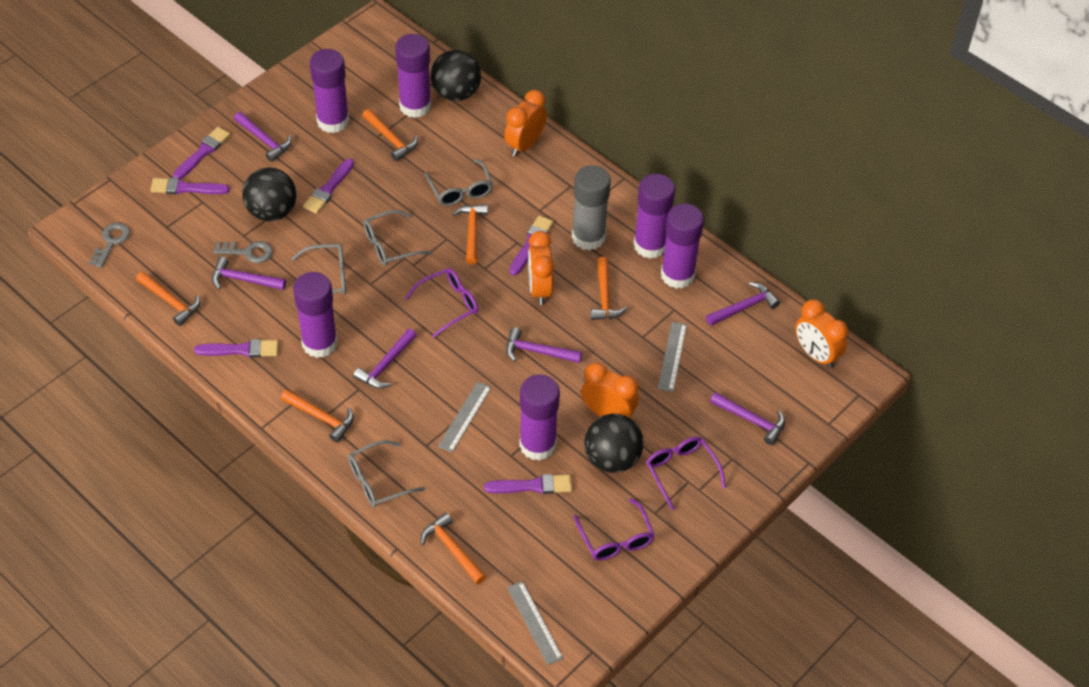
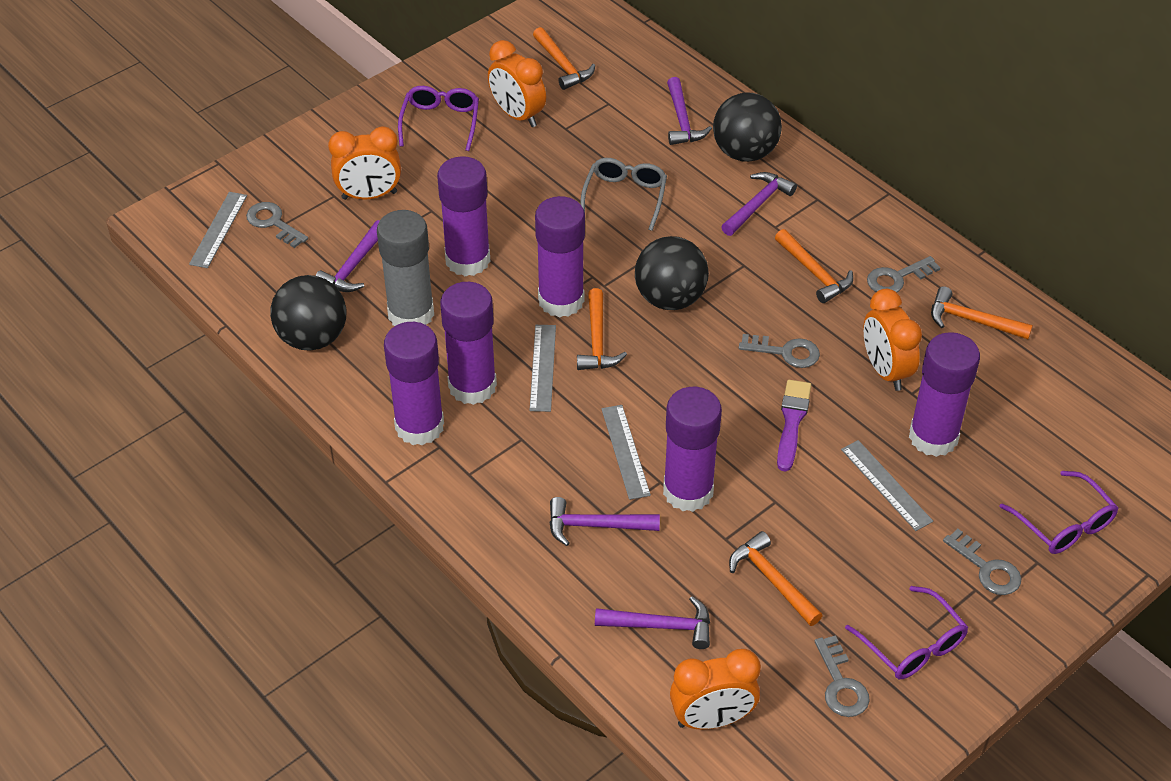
grey glasses: [292,244,346,302] [348,440,425,507] [363,210,432,266] [425,159,493,206] = 4 -> [580,158,667,231] = 1
grey key: [89,223,130,268] [213,241,272,263] = 2 -> [246,202,308,248] [739,334,820,368] [815,635,870,717] [867,256,940,293] [943,529,1021,595] = 5
grey ruler: [438,381,492,452] [507,581,563,665] [658,322,687,392] = 3 -> [189,192,247,268] [530,325,556,412] [602,405,651,500] [841,440,933,531] = 4
orange hammer: [136,272,200,326] [281,389,354,443] [362,109,418,161] [421,513,486,584] [453,204,488,264] [591,257,627,320] = 6 -> [533,27,595,90] [577,288,627,370] [729,531,823,626] [775,229,853,303] [931,286,1033,339] = 5
purple brush: [150,178,230,194] [173,127,230,180] [194,339,278,357] [303,159,354,214] [484,474,572,494] [509,215,554,276] = 6 -> [777,380,811,471] = 1
purple hammer: [212,257,286,290] [234,112,291,162] [353,329,417,389] [506,327,582,363] [706,282,780,326] [710,392,785,445] = 6 -> [315,220,380,292] [549,497,660,546] [595,596,710,649] [667,77,712,145] [721,172,797,236] = 5

